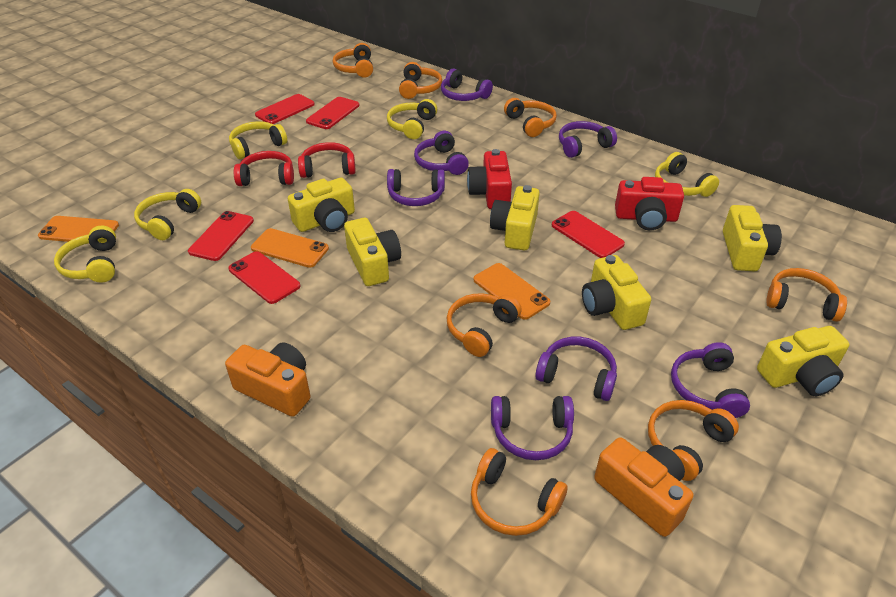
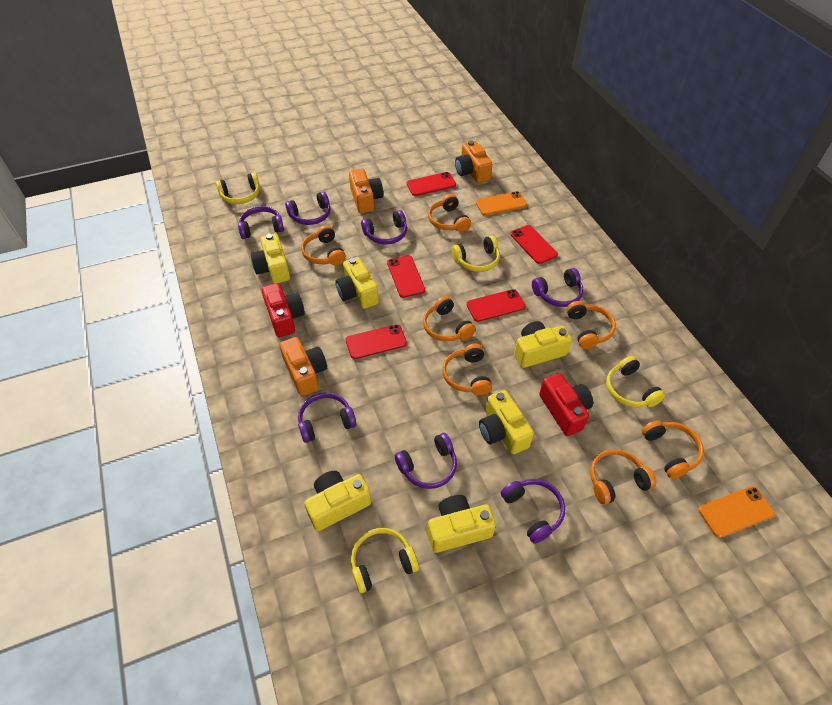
orange camera: [225,342,311,417] [594,437,694,537] = 2 -> [280,337,327,396] [349,168,383,213] [455,140,492,183] = 3
orange phone: [38,216,119,244] [251,228,329,268] [473,263,550,320] = 3 -> [476,191,527,216] [698,486,775,538] = 2
red headphones: [234,151,294,186] [298,142,356,178] = 2 -> none = 0
yellow headphones: [54,226,116,283] [134,189,201,240] [229,121,287,159] [387,99,437,139] [655,152,719,197] = 5 -> [216,173,260,204] [351,528,419,593] [452,236,500,272] [606,356,665,407] = 4

